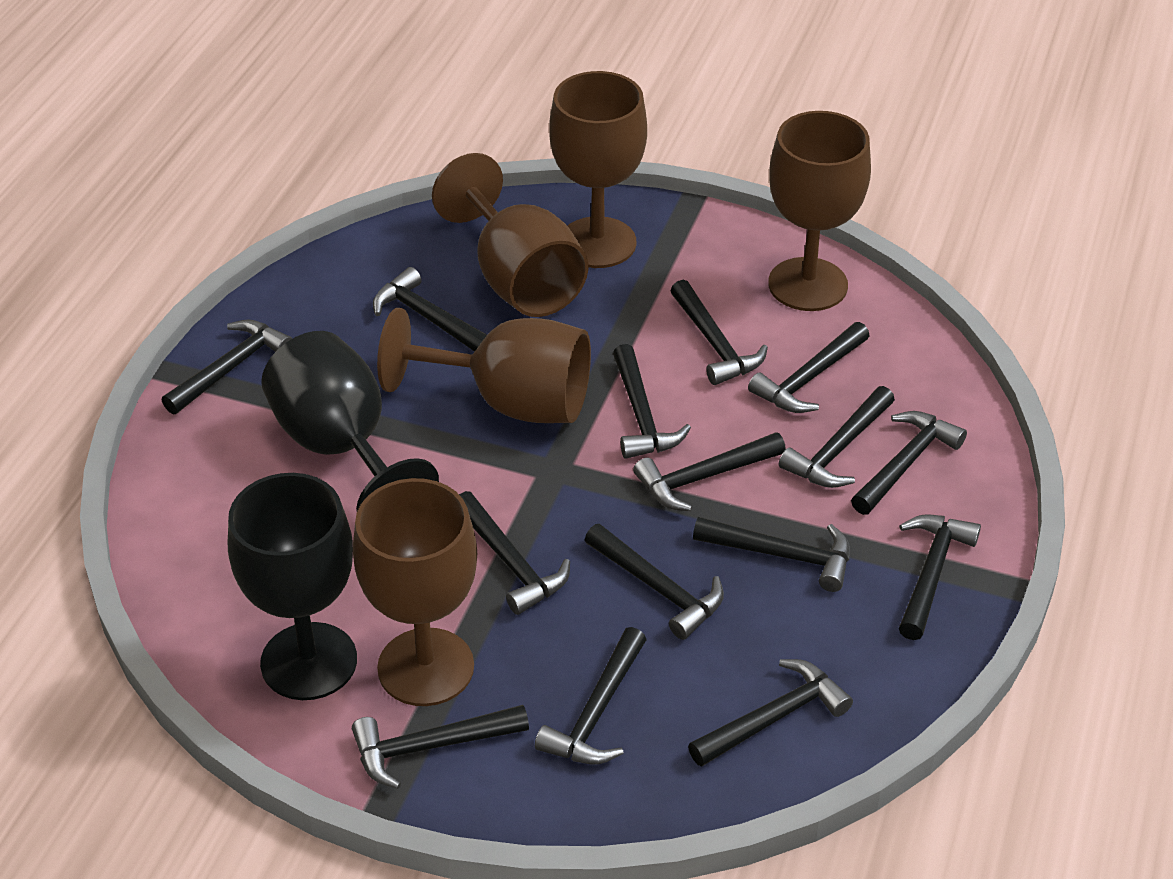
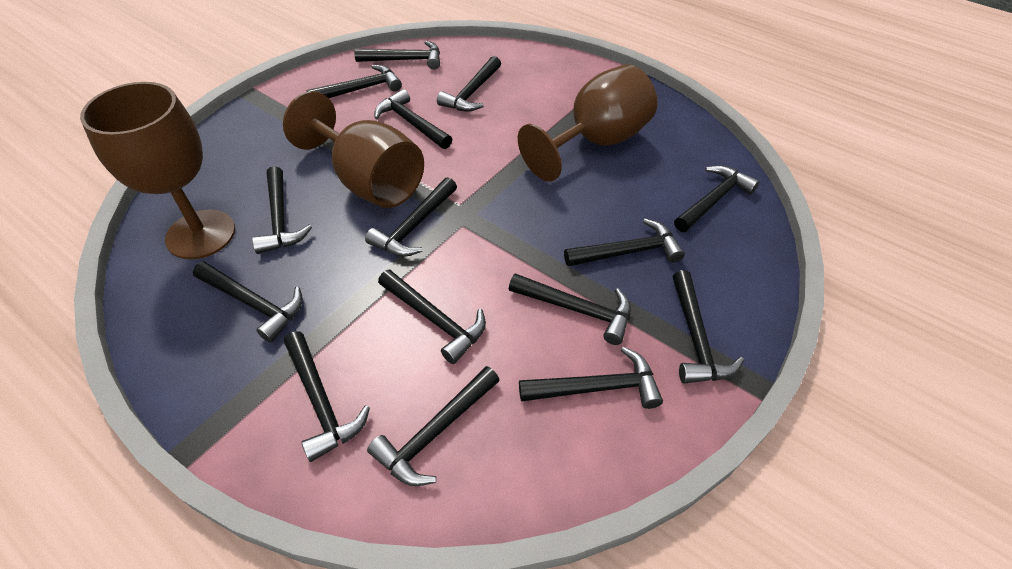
black goblet: [228,473,357,700] [261,331,439,511] = 2 -> none = 0
brown goblet: [353,478,477,706] [377,308,591,423] [432,153,588,317] [549,71,647,268] [768,111,871,311] = 5 -> [80,82,235,259] [283,91,424,208] [518,64,657,182] = 3

